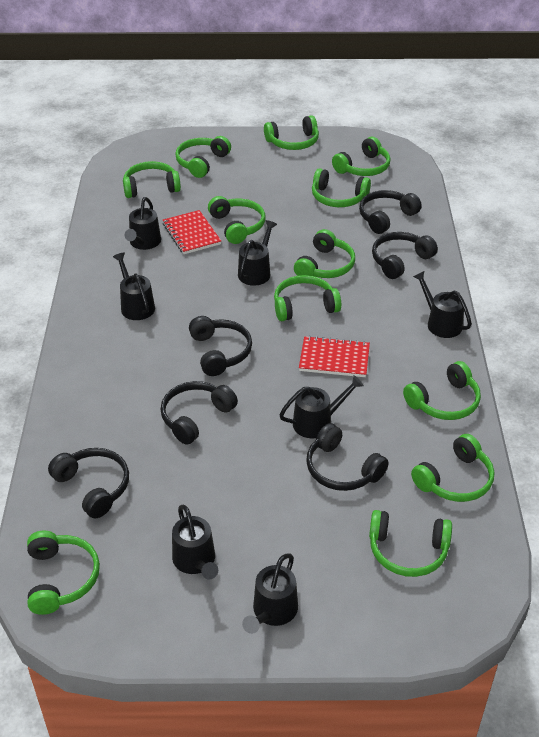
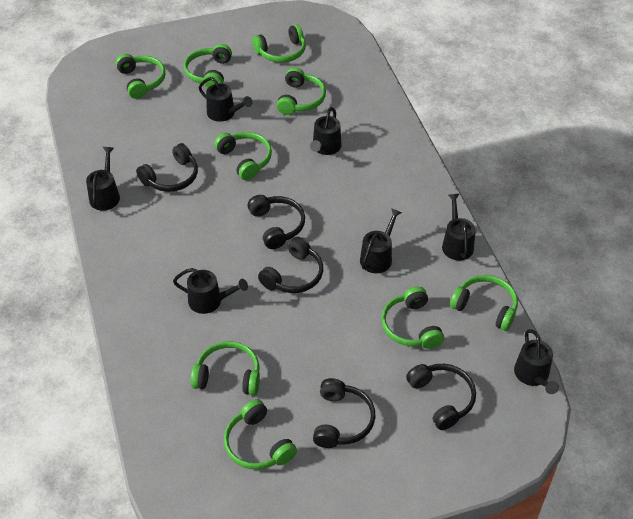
black headphones: [48,448,129,518] [160,381,238,445] [189,316,252,376] [306,423,389,491] [359,190,422,234] [372,232,438,279] = 6 -> [136,143,198,192] [248,195,305,249] [258,237,323,293] [313,378,375,448] [406,364,476,430] = 5
green headphones: [27,530,100,615] [123,161,181,198] [175,136,231,178] [208,196,265,244] [264,115,319,150] [274,275,341,321] [294,229,355,278] [312,168,371,207] [332,137,391,176] [369,510,452,577] [403,361,481,420] [411,434,494,502] = 12 -> [116,54,166,99] [184,44,232,88] [191,341,260,395] [214,132,272,180] [224,399,297,470] [252,24,306,63] [276,68,326,115] [381,287,444,349] [450,275,518,331] = 9
red notebook: [163,210,221,254] [299,336,370,377] = 2 -> none = 0

